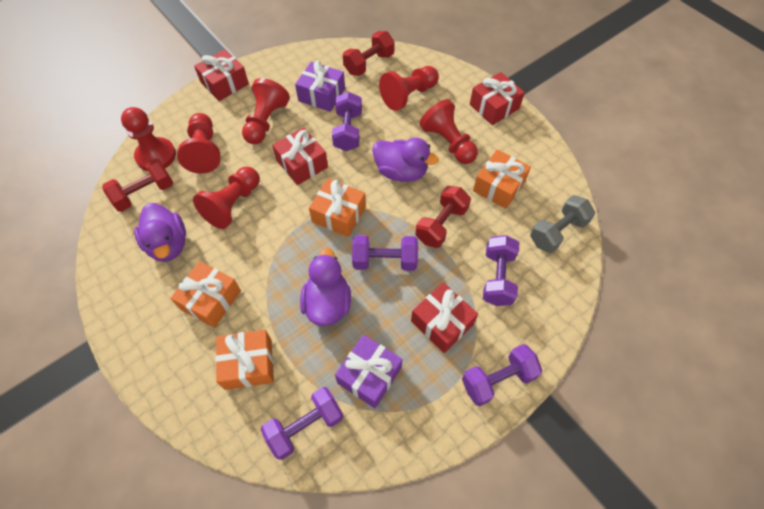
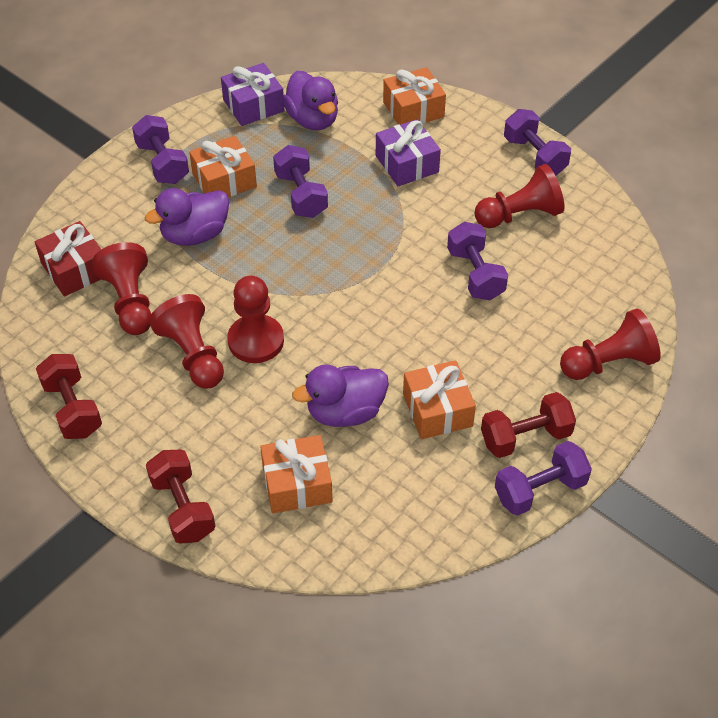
grey dumbbell: [530,195,595,253] = 1 -> none = 0
red gift: [194,49,249,101] [272,127,328,185] [411,282,478,353] [470,72,525,125] = 4 -> [35,221,101,296] = 1
red pawn: [121,107,176,171] [177,113,220,174] [193,167,260,229] [242,78,290,144] [379,66,439,111] [420,99,478,164] = 6 -> [92,242,151,335] [149,294,224,389] [227,276,284,363] [474,164,565,228] [560,309,661,380] = 5

